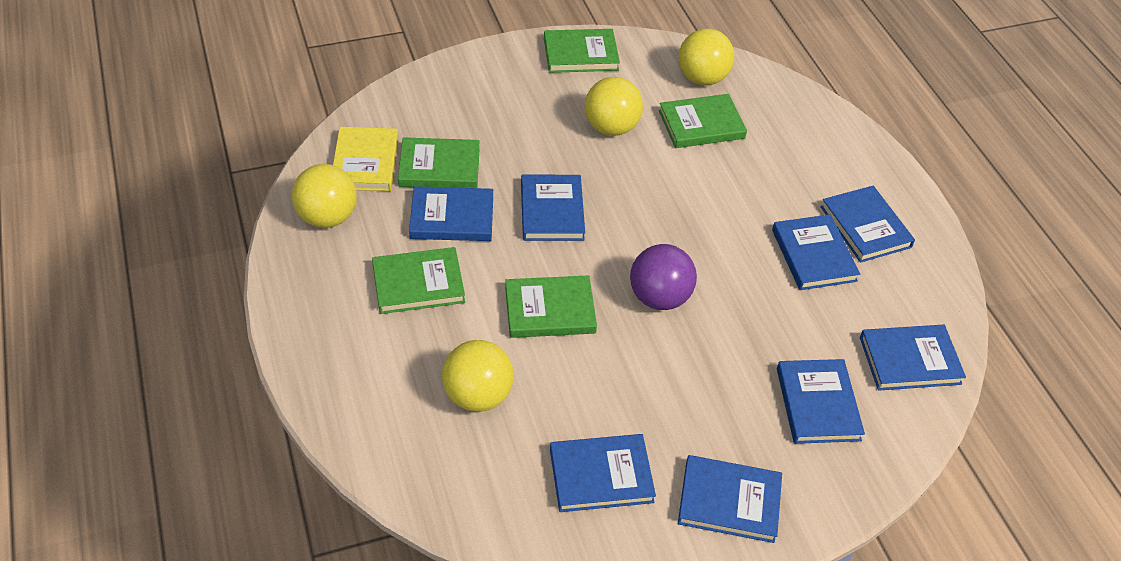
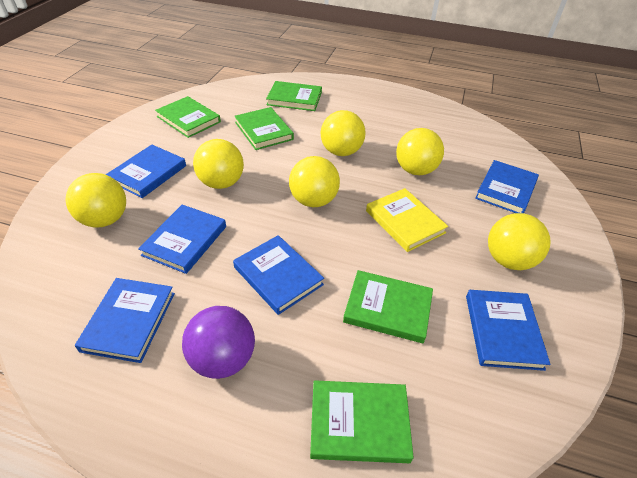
blue book: [409,186,493,241] [521,175,585,241] [550,434,656,512] [678,455,782,543] [772,214,860,290] [777,359,865,444] [821,186,915,263] [860,325,966,391] = 8 -> [75,278,175,363] [106,145,186,198] [138,205,226,274] [233,235,324,315] [466,290,550,371] [475,160,539,213] = 6
yellow ball: [292,164,357,228] [442,340,514,412] [585,77,643,136] [678,29,734,85] = 4 -> [66,173,126,227] [193,139,244,189] [289,156,340,207] [321,110,365,156] [396,128,444,175] [488,213,551,270] = 6

